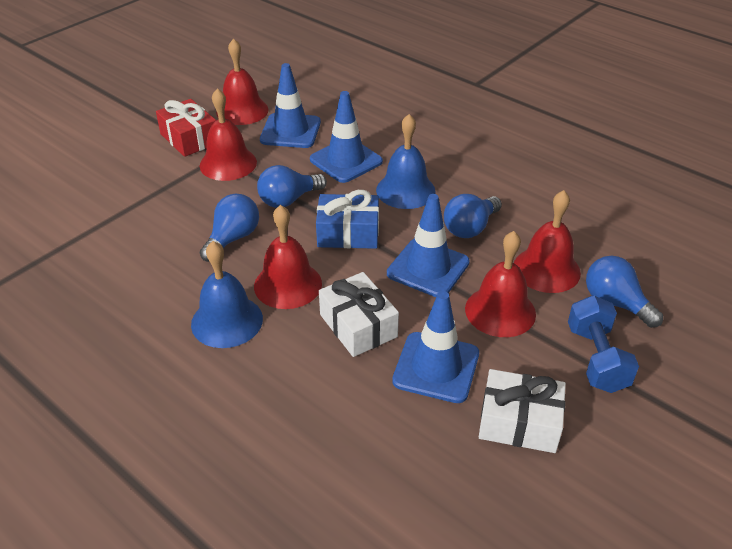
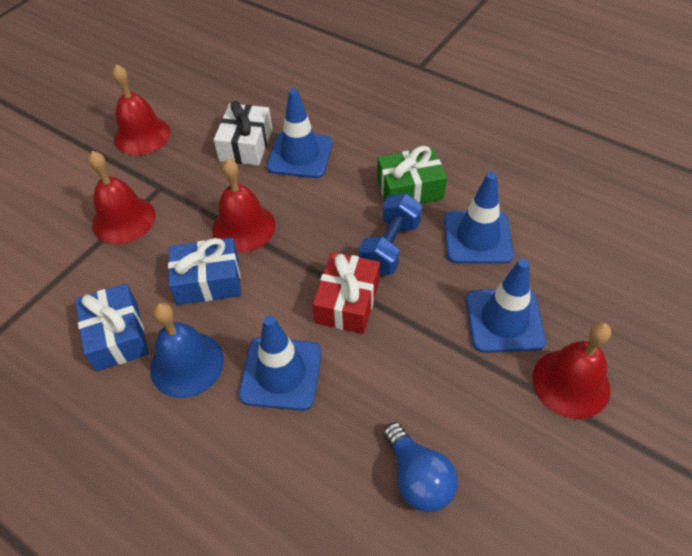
blue bell: [191,241,263,348] [376,114,436,209] = 2 -> [150,303,224,398] = 1
blue gift: [316,190,379,249] = 1 -> [75,283,149,371] [168,238,241,305] = 2
blue light bulb: [200,193,259,262] [257,165,327,208] [444,194,502,238] [586,256,663,328] = 4 -> [383,422,458,512] = 1
green gift: none = 0 -> [377,146,447,204] = 1
red bell: [200,88,257,181] [216,38,269,125] [254,205,322,309] [465,231,536,337] [514,190,581,293] = 5 -> [88,151,155,244] [112,64,170,155] [212,158,275,252] [533,322,611,419] = 4
white gift: [319,272,399,357] [479,369,566,453] = 2 -> [214,101,272,166] = 1

